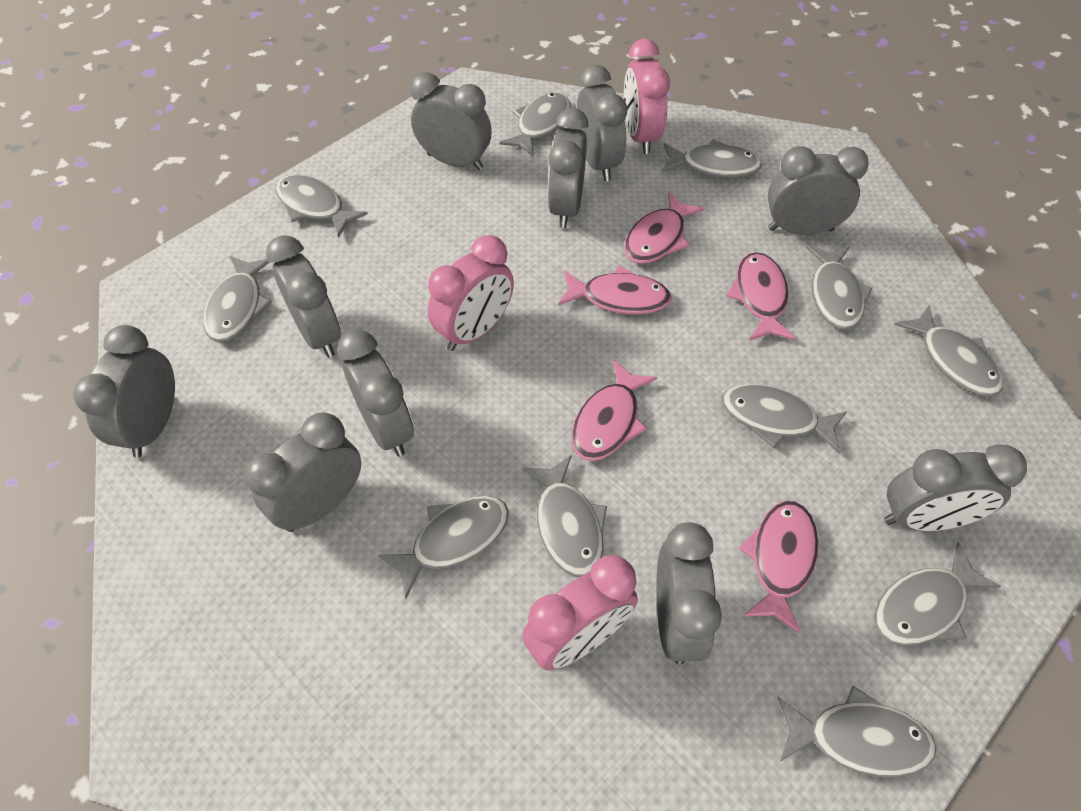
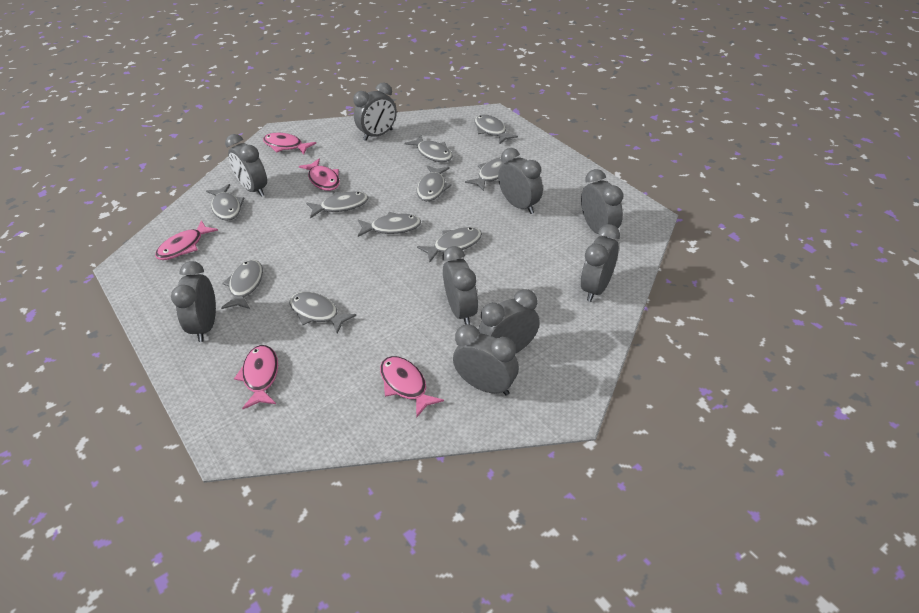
grey clock: [73,325,175,457] [245,412,361,532] [266,235,341,357] [337,330,414,456] [411,72,492,170] [548,108,589,228] [577,65,627,181] [656,522,722,664] [768,146,869,235] [884,444,1027,531] = 10 -> [171,261,216,342] [225,134,267,197] [353,82,397,141] [443,246,478,325] [453,324,519,396] [478,289,540,353] [498,148,543,214] [581,169,623,238] [581,224,620,302] = 9
grey fish: [203,256,272,342] [276,174,368,238] [378,496,509,599] [499,92,570,156] [522,455,607,577] [662,139,762,178] [722,384,847,453] [778,686,936,777] [806,245,873,330] [874,542,1001,646] [894,305,1003,397] = 11 -> [206,184,245,221] [221,260,263,309] [290,292,356,333] [306,191,369,218] [358,212,421,237] [404,135,453,162] [417,165,452,201] [417,227,482,262] [465,157,509,191] [474,114,518,144] = 10
pink clock: [428,235,514,351] [522,555,638,671] [624,38,670,154] = 3 -> none = 0

